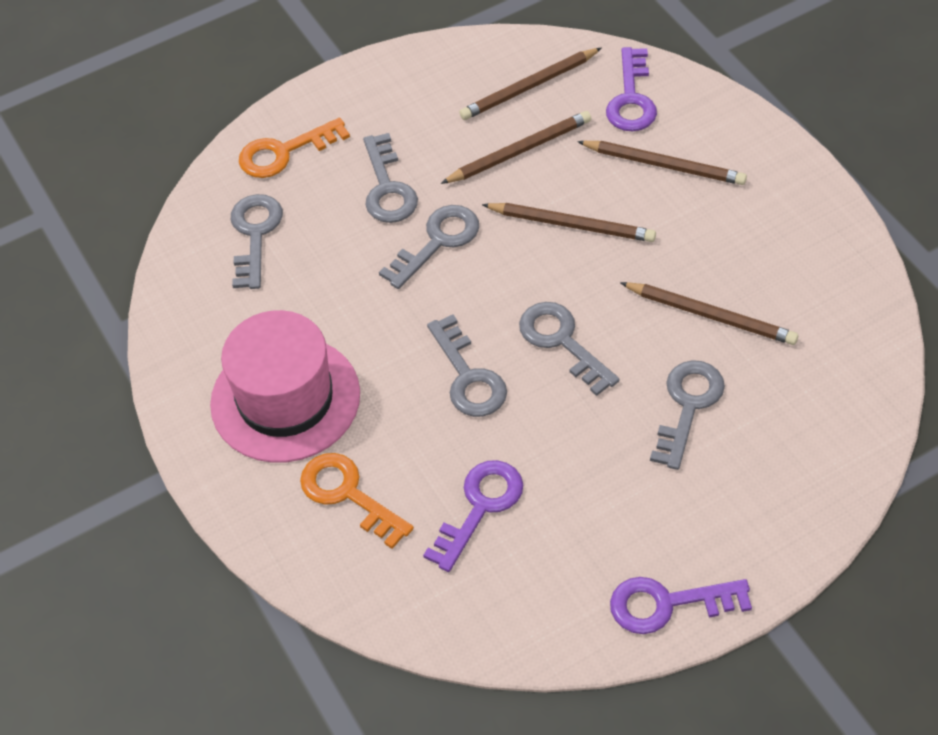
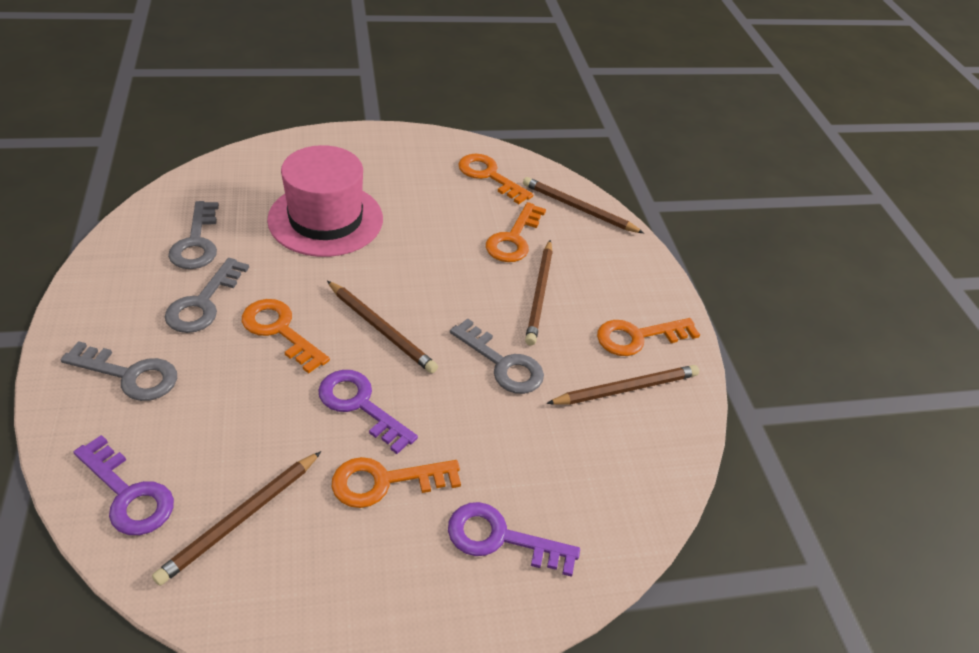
grey key: [231,194,283,289] [363,133,418,223] [379,205,479,289] [427,314,507,417] [519,302,620,396] [650,360,725,470] = 6 -> [61,341,177,401] [165,258,249,333] [168,201,219,269] [450,318,544,394] = 4
orange key: [239,117,350,178] [300,453,414,549] = 2 -> [242,299,330,374] [332,457,461,508] [458,154,533,204] [486,202,546,262] [597,318,700,356] = 5

